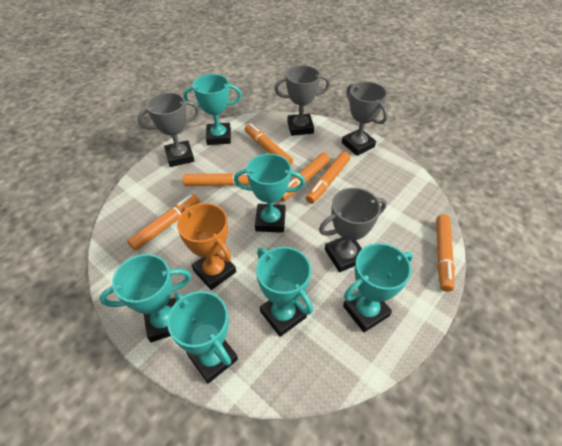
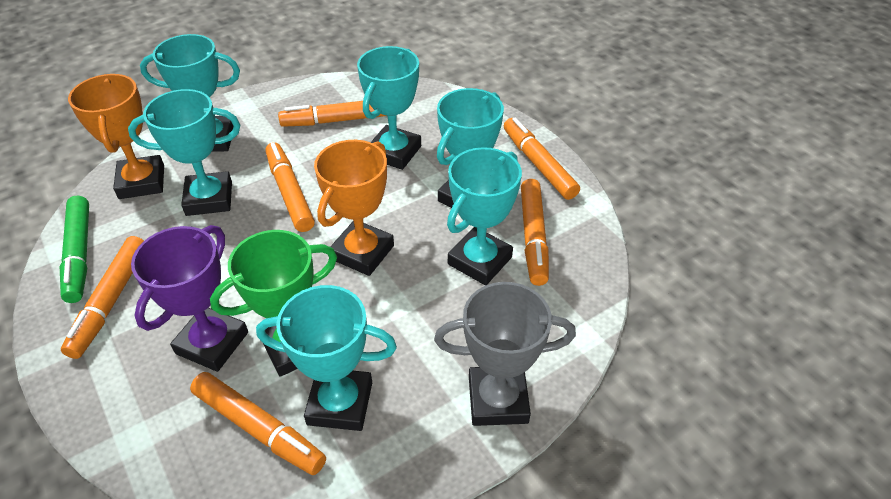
green marker: none = 0 -> [60,196,89,303] = 1
green trophy: none = 0 -> [210,230,337,377] = 1
grey trophy: [138,92,200,167] [274,65,330,136] [319,188,387,272] [342,81,388,156] = 4 -> [434,282,576,426] = 1
orange trophy: [177,203,236,290] = 1 -> [68,74,164,199] [314,140,394,276] = 2
purple trophy: none = 0 -> [131,225,248,372] = 1

